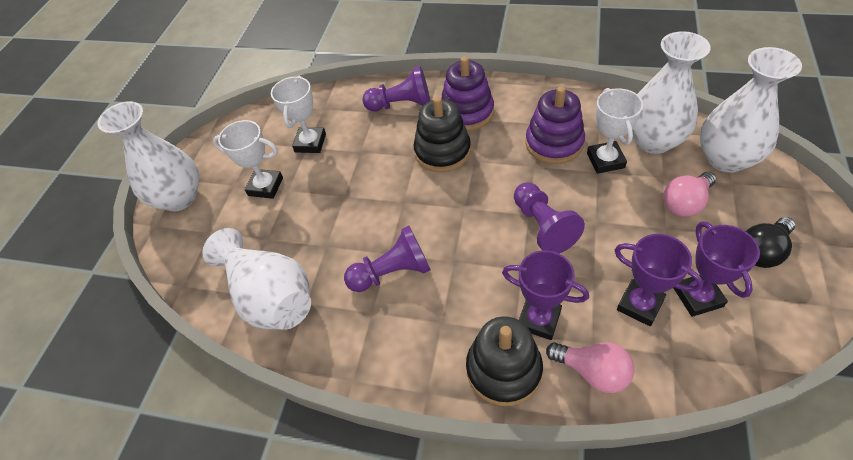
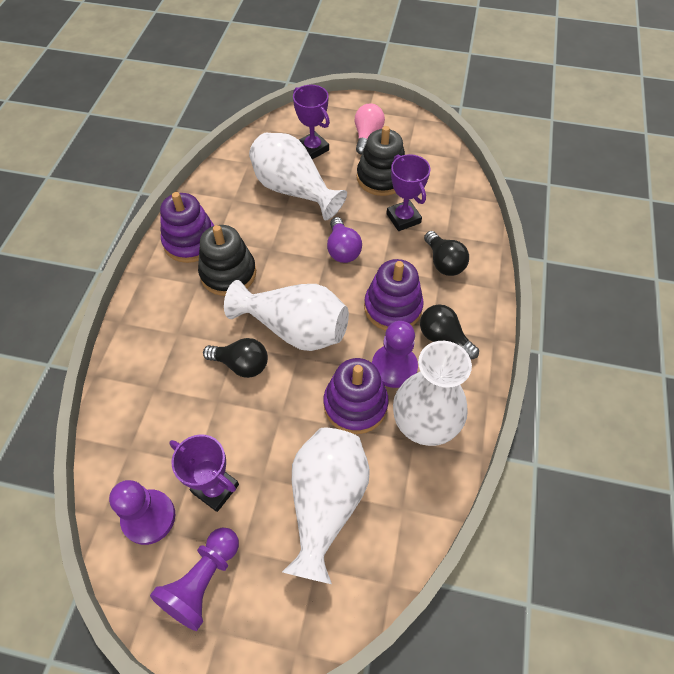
black light bulb: [746,217,795,268] = 1 -> [203,338,268,378] [420,305,479,359] [424,231,469,276] = 3
pink light bulb: [546,342,634,393] [663,172,716,217] = 2 -> [355,104,385,155] = 1
purple light bulb: none = 0 -> [327,217,362,263] = 1
purple stacking toy: [441,56,494,131] [525,86,585,164] = 2 -> [160,192,215,263] [324,358,389,434] [364,259,424,331] = 3
white trophy: [213,120,283,199] [271,76,326,153] [587,88,643,174] = 3 -> none = 0

